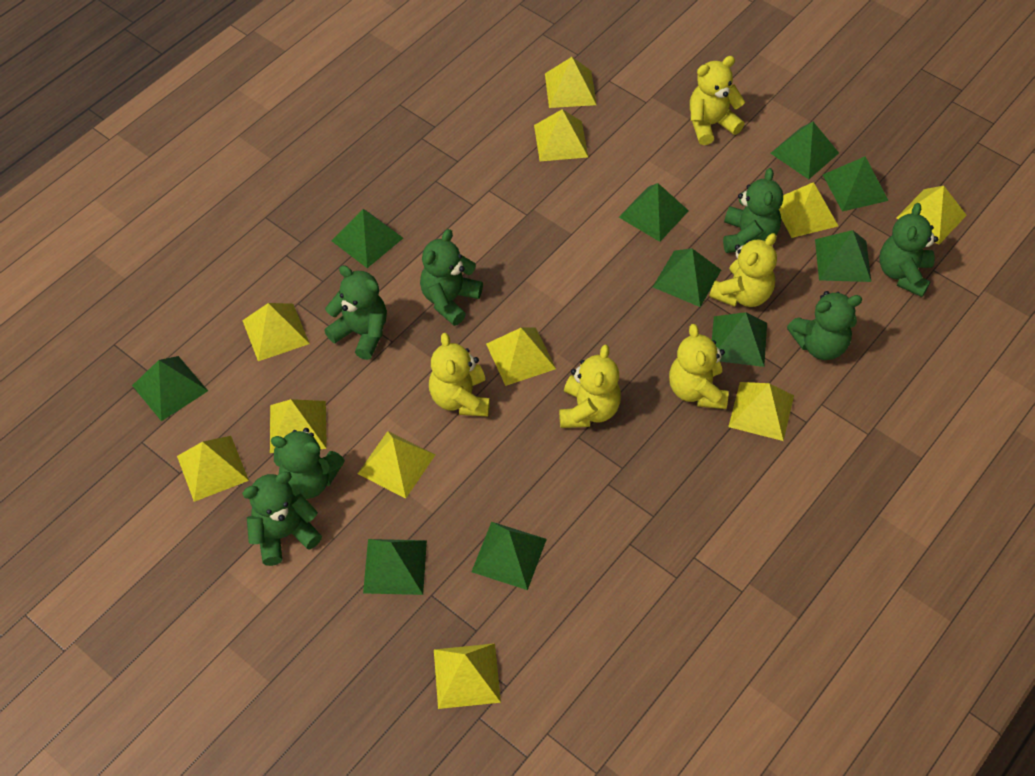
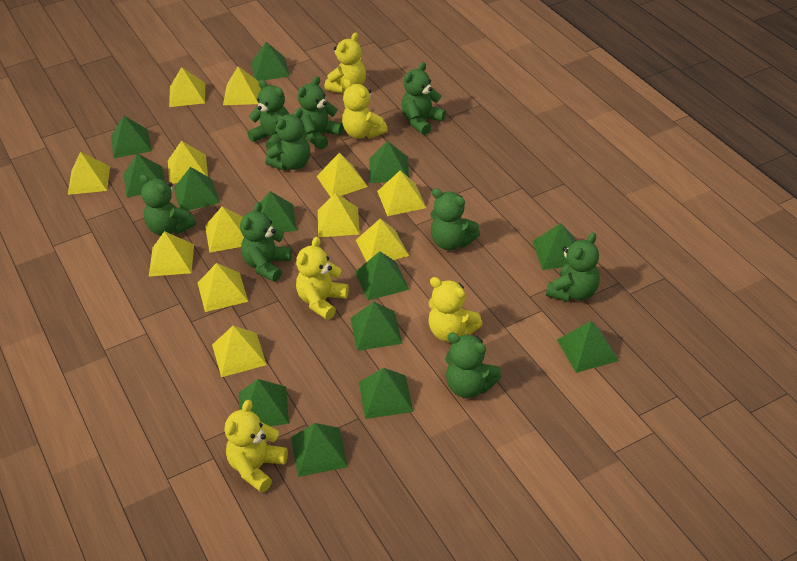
green pyramid: [132,356,208,421] [332,209,403,268] [363,539,427,595] [472,522,547,590] [619,183,689,242] [653,248,721,307] [712,312,767,367] [771,122,839,179] [815,230,871,282] [823,156,889,212] = 10 -> [111,115,152,158] [124,153,164,198] [174,167,220,211] [239,379,289,426] [251,42,290,81] [253,191,297,233] [291,423,348,477] [350,302,403,351] [355,251,409,300] [359,368,413,419] [370,141,409,183] [532,223,575,270] [557,321,619,373] = 13
green teddy bear: [242,471,322,566] [271,428,345,499] [324,265,387,360] [420,229,483,326] [723,168,783,253] [787,291,862,360] [879,203,938,297] = 7 -> [140,174,196,236] [240,202,292,282] [247,80,289,149] [265,108,310,170] [298,76,343,149] [402,62,446,135] [430,188,480,250] [445,332,502,398] [546,233,600,302] = 9
yellow pyramid: [177,436,249,502] [242,303,310,361] [270,399,327,453] [358,431,435,498] [434,643,501,709] [486,327,556,386] [534,109,588,161] [545,57,597,108] [728,382,794,441] [779,182,838,238] [896,186,967,245] = 11 -> [68,152,110,195] [149,231,194,276] [168,141,208,184] [169,67,205,107] [198,263,248,312] [205,206,244,253] [212,326,267,377] [223,66,261,105] [316,153,368,197] [318,193,360,237] [356,219,409,262] [377,171,426,216] = 12

